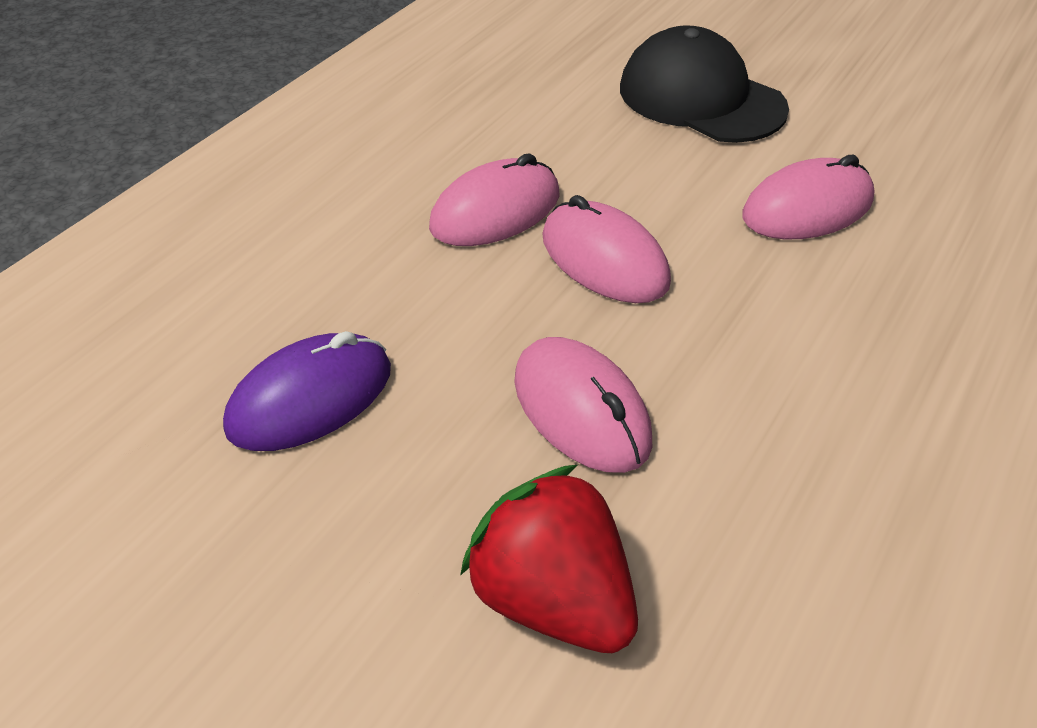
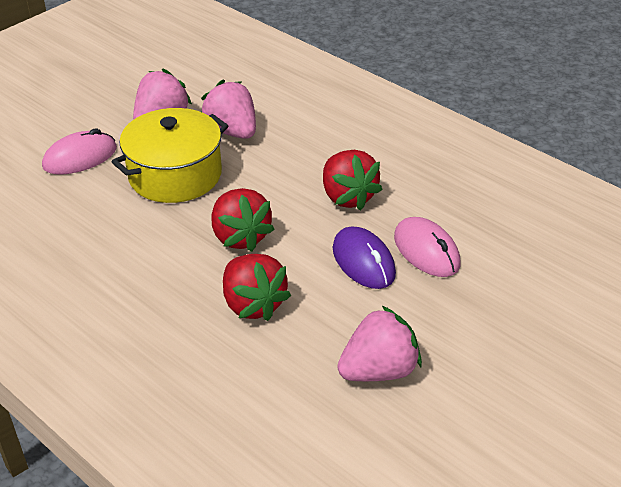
black cap: [620,25,789,143] = 1 -> none = 0
pink mouse: [429,153,560,246] [514,337,652,473] [542,195,671,303] [742,155,874,239] = 4 -> [42,128,117,175] [394,217,461,277] = 2
pink strawberry: none = 0 -> [133,68,192,119] [201,80,256,139] [337,306,422,381] = 3
red strawberry: [460,465,638,653] = 1 -> [211,188,275,252] [223,254,291,321] [323,150,383,211] = 3
yellow pot: none = 0 -> [112,108,228,203] = 1

